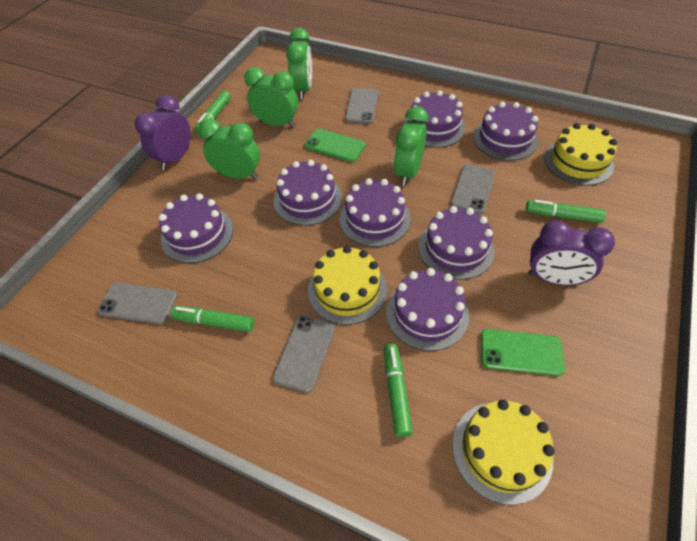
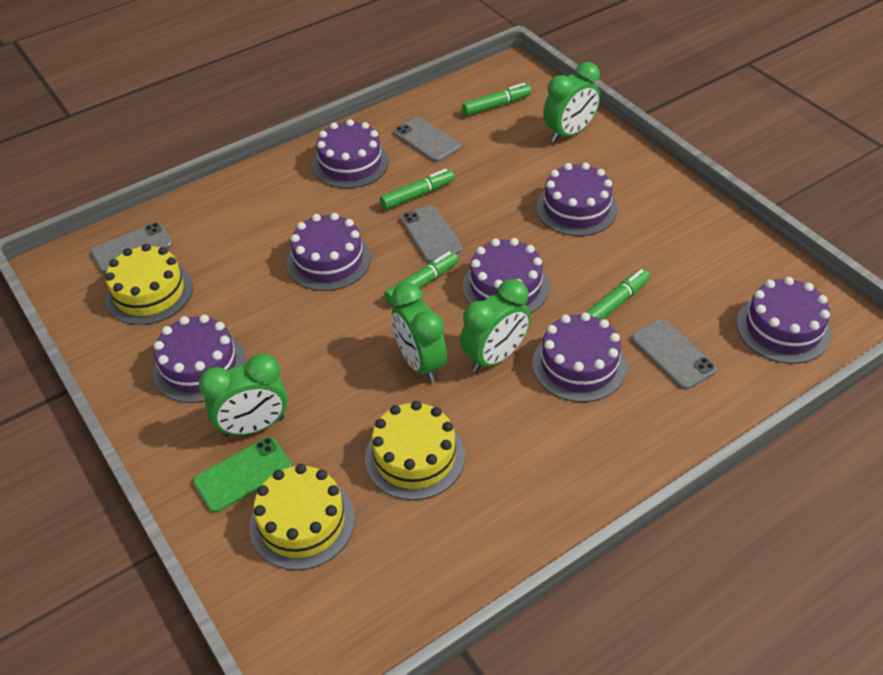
green phone: [305,129,366,162] [481,329,565,376] = 2 -> [193,437,292,513] = 1
purple clock: [135,95,191,170] [528,220,615,285] = 2 -> none = 0

